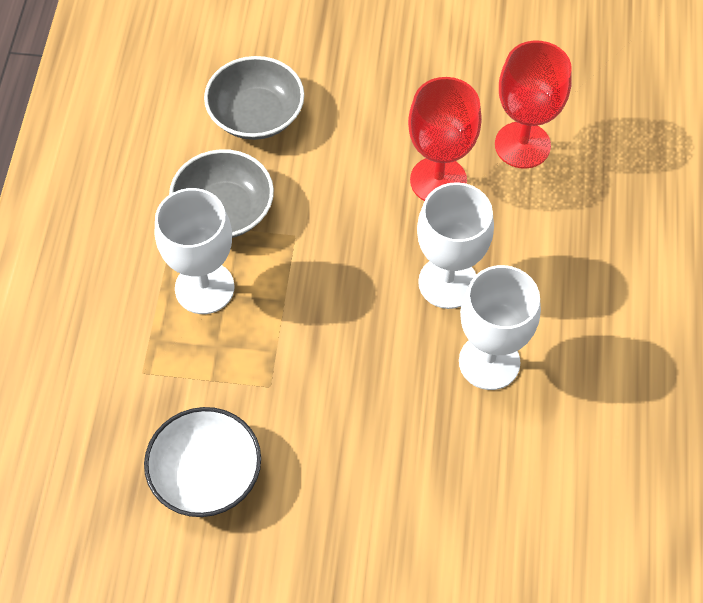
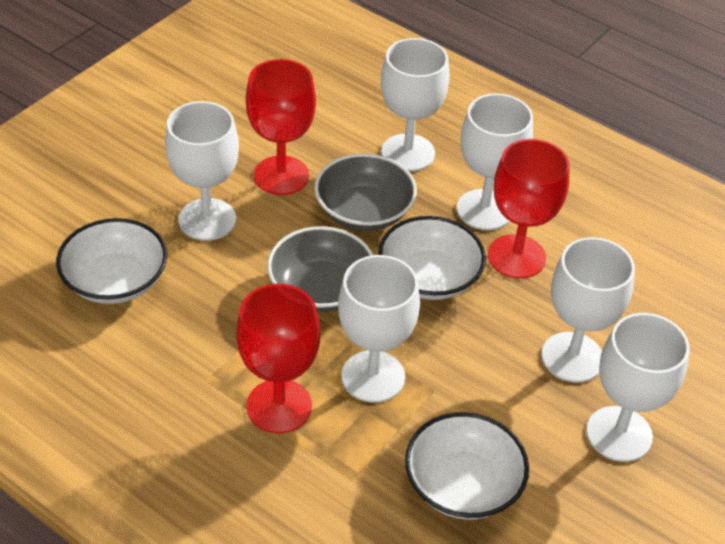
red goblet: [408,77,482,201] [495,40,572,169] = 2 -> [236,283,320,433] [246,59,316,195] [488,139,570,279] = 3
white bowl: [144,407,261,517] = 1 -> [56,218,167,304] [378,216,486,300] [405,412,529,520] = 3
white goblet: [155,188,234,314] [417,182,494,309] [459,265,541,390] = 3 -> [165,101,239,241] [338,255,420,403] [381,38,449,172] [457,93,533,230] [542,237,635,383] [586,313,689,462] = 6

